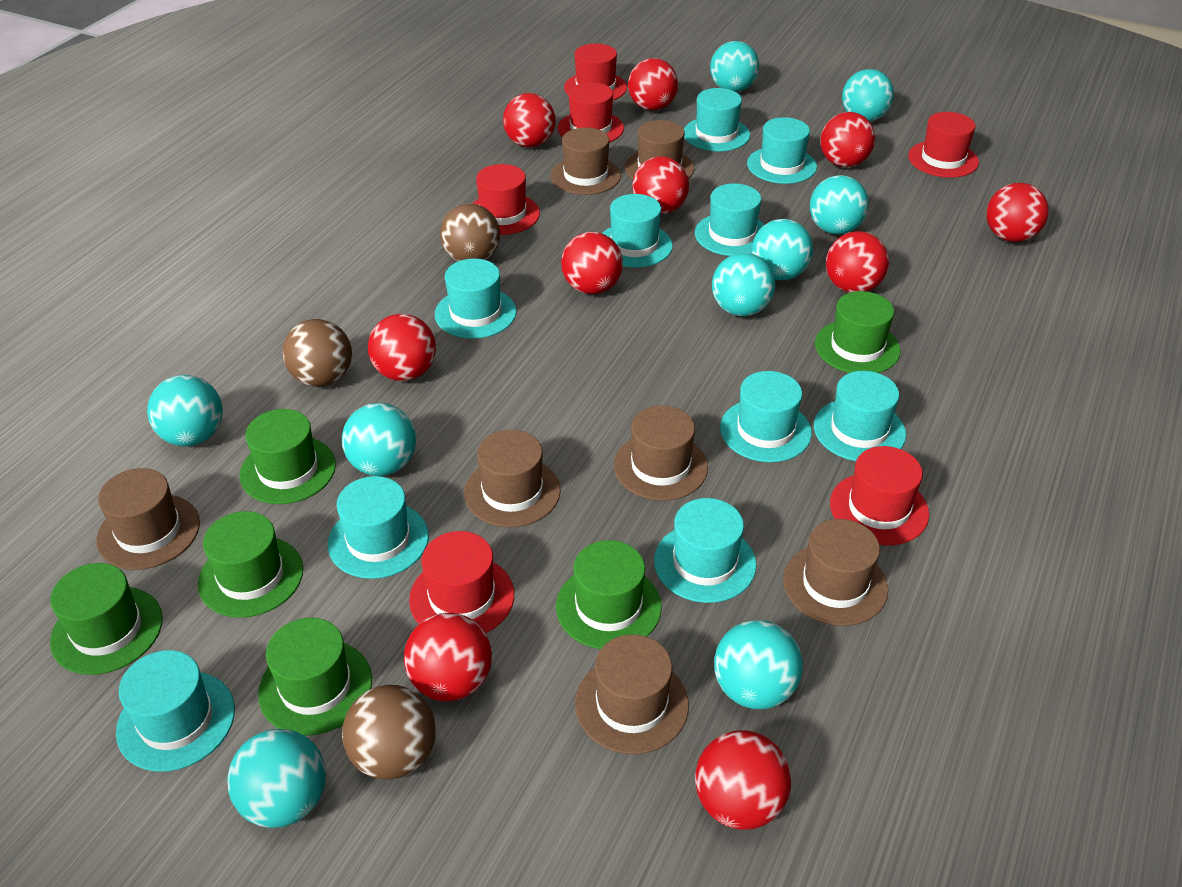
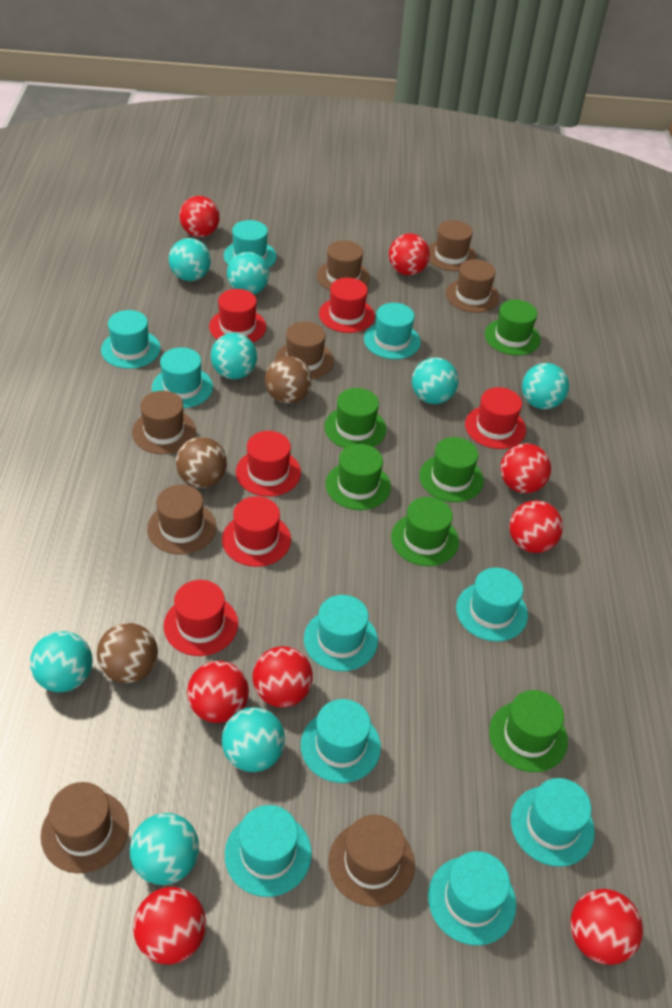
brown hat: [97,468,200,570] [464,430,561,527] [551,127,621,195] [575,634,689,754] [614,405,708,501] [625,120,694,179] [783,519,888,626] = 7 -> [41,782,129,873] [132,391,196,454] [147,485,217,555] [275,321,334,379] [317,240,370,290] [328,814,415,907] [429,220,477,271] [446,259,500,313] = 8
red ball: [368,314,436,381] [404,613,492,701] [503,93,555,147] [561,232,623,294] [628,58,678,110] [632,156,689,214] [695,731,791,830] [820,112,875,167] [826,231,889,293] [987,183,1049,242] = 10 -> [133,887,206,964] [179,196,220,237] [187,661,249,723] [253,646,313,708] [389,233,430,275] [500,443,551,493] [509,500,563,553] [570,889,643,965] = 8
turquoise ball: [147,375,223,446] [227,729,326,828] [342,403,416,476] [710,41,759,92] [712,253,775,316] [714,620,803,709] [752,219,813,280] [810,175,869,234] [842,69,894,122] = 9 -> [30,631,93,692] [130,813,199,885] [169,238,211,281] [211,333,257,379] [222,707,285,772] [227,252,269,295] [412,357,459,404] [522,363,569,409] = 8

